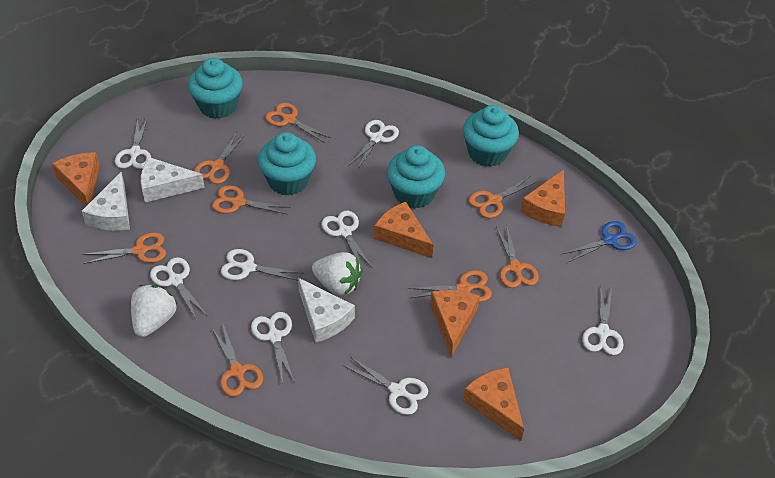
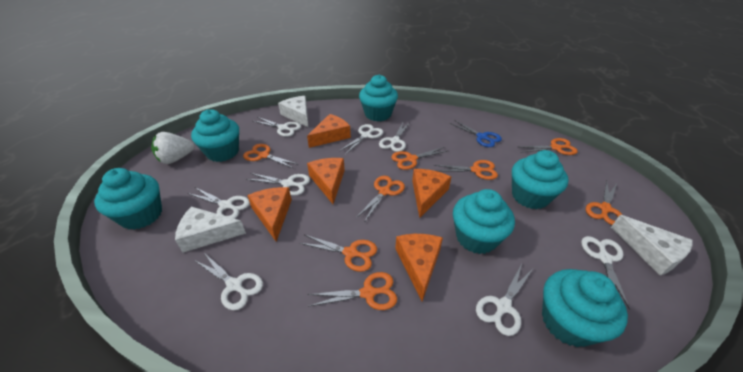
turquoise cupcake: [188,58,243,119] [258,132,316,196] [387,145,445,209] [463,105,519,167] = 4 -> [94,168,162,230] [191,109,239,162] [359,75,398,122] [453,189,515,254] [512,150,568,209] [542,269,628,347] = 6
white strawberry: [131,285,177,337] [312,252,362,296] = 2 -> [151,132,195,164] = 1

